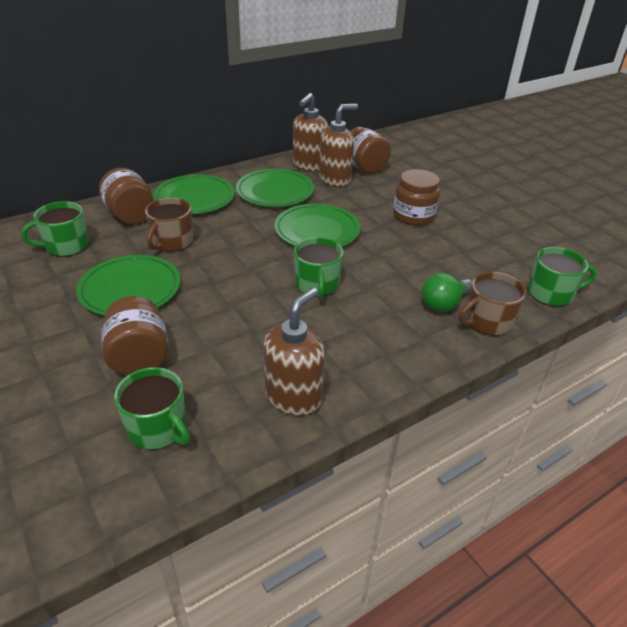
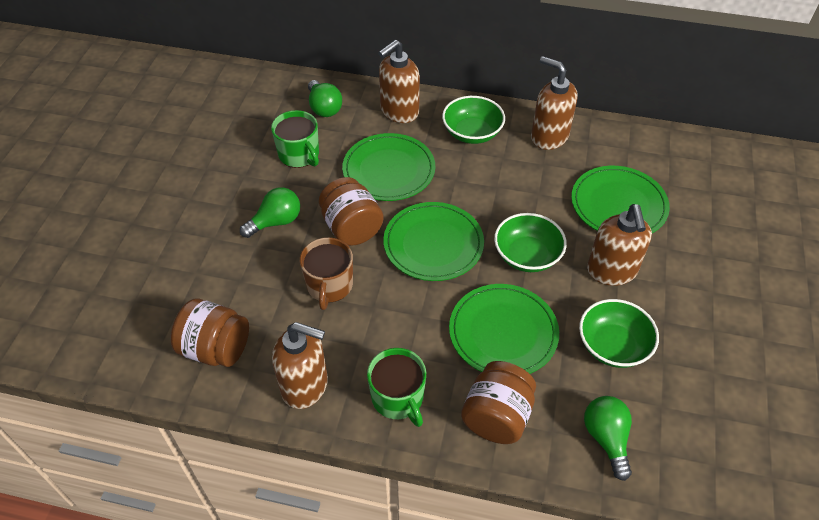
brown jar: [99,168,154,223] [101,296,169,375] [350,127,391,174] [393,169,440,226] = 4 -> [171,298,249,367] [319,177,384,246] [461,361,536,444] = 3
brown mug: [145,198,193,252] [459,272,526,336] = 2 -> [300,237,353,310] = 1
brown soap dispenser: [264,288,325,416] [293,93,328,171] [319,104,358,187] = 3 -> [272,322,328,409] [379,40,420,123] [531,56,578,150] [587,204,652,286] = 4
green bowl: none = 0 -> [442,96,505,144] [494,213,567,272] [579,299,659,368] = 3
green light bulb: [422,273,472,312] = 1 -> [240,187,300,238] [308,80,342,117] [584,396,632,481] = 3
green mug: [21,201,89,257] [114,367,190,450] [294,237,343,298] [528,247,597,307] = 4 -> [271,110,319,168] [367,348,426,427] = 2

